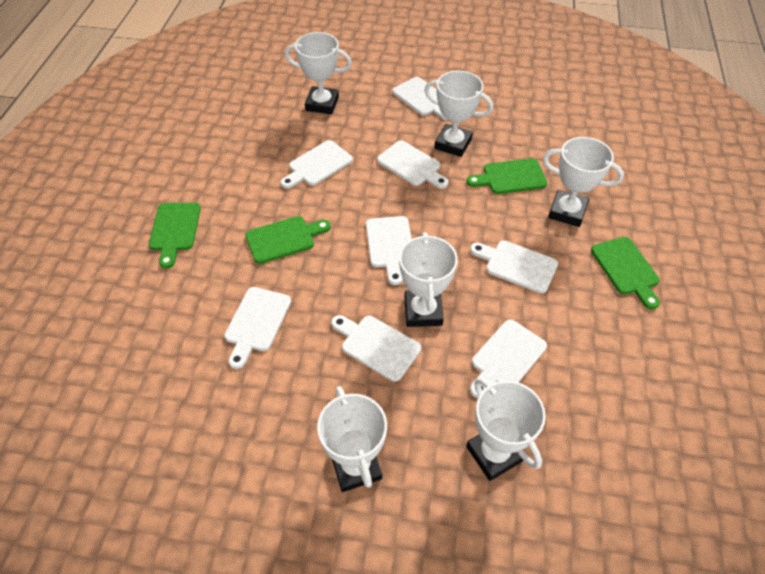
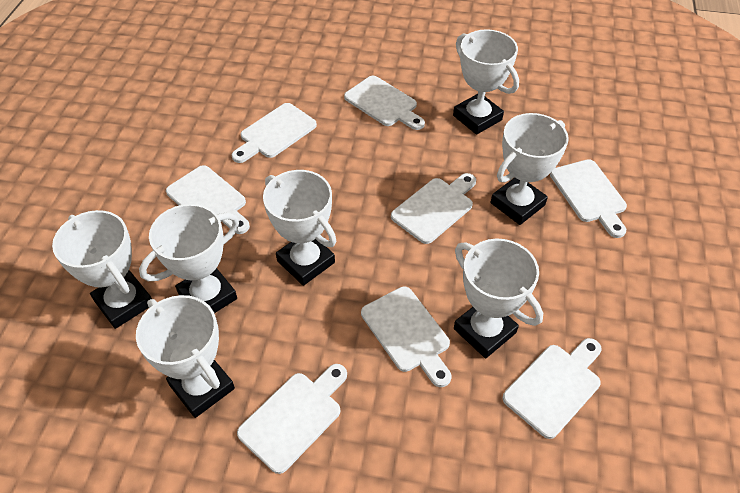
green cutting board: [149,203,201,269] [245,216,331,264] [467,158,547,194] [591,237,660,310] = 4 -> none = 0
white trophy: [285,32,352,114] [317,386,387,492] [399,232,458,327] [424,71,493,157] [466,377,546,481] [543,137,624,227] = 6 -> [52,210,152,329] [136,295,235,418] [139,204,239,313] [263,170,336,286] [453,29,519,135] [454,239,543,358] [491,113,569,225] = 7

